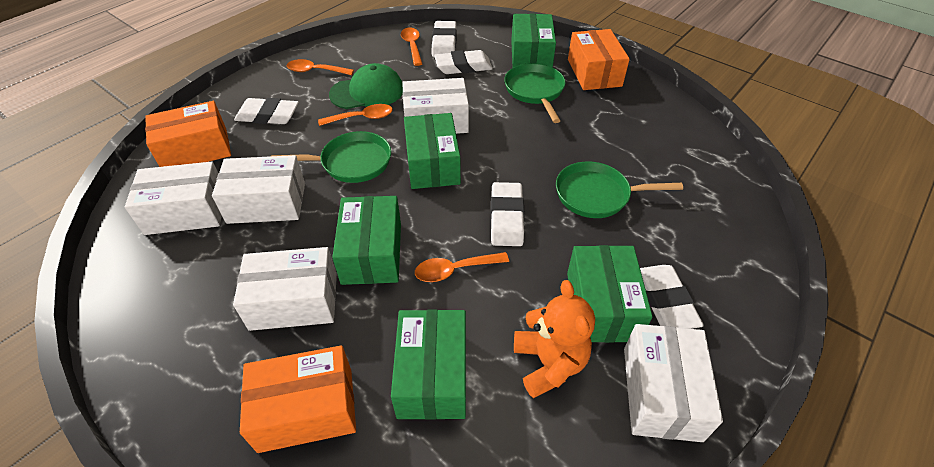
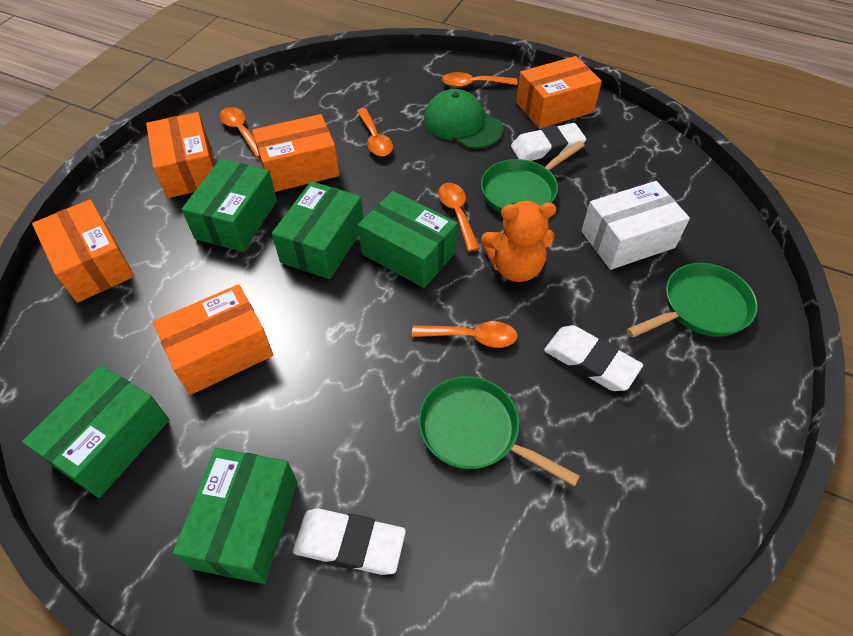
orange box: [145,101,231,167] [240,346,356,453] [568,29,630,90] = 3 -> [32,199,134,303] [146,112,215,198] [153,284,273,395] [252,114,340,192] [516,56,602,129] = 5
orange spoon: [287,59,354,75] [318,104,393,126] [401,28,422,66] [415,252,509,282] = 4 -> [219,107,259,158] [357,108,393,157] [412,321,518,348] [438,183,480,252] [442,72,518,87] = 5
white box: [125,162,222,235] [212,155,305,224] [233,247,337,331] [402,78,469,134] [624,324,723,442] = 5 -> [581,181,690,270] = 1
white eraser: [234,98,299,124] [432,21,457,57] [434,50,493,74] [490,182,524,246] [640,265,704,329] = 5 -> [293,508,406,575] [511,123,586,161] [544,325,643,391] = 3

